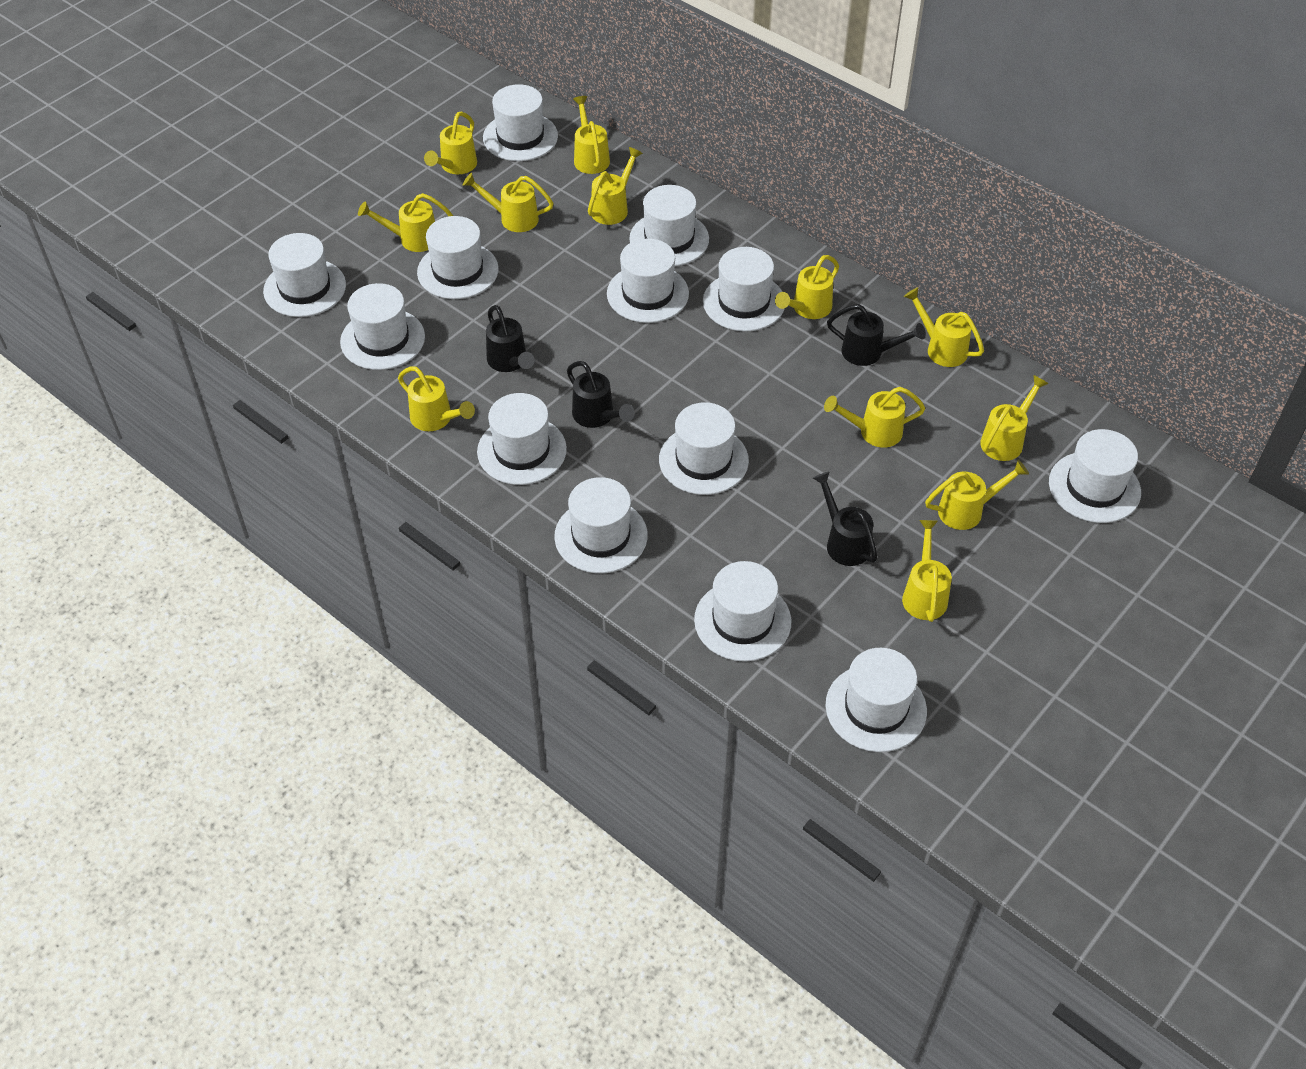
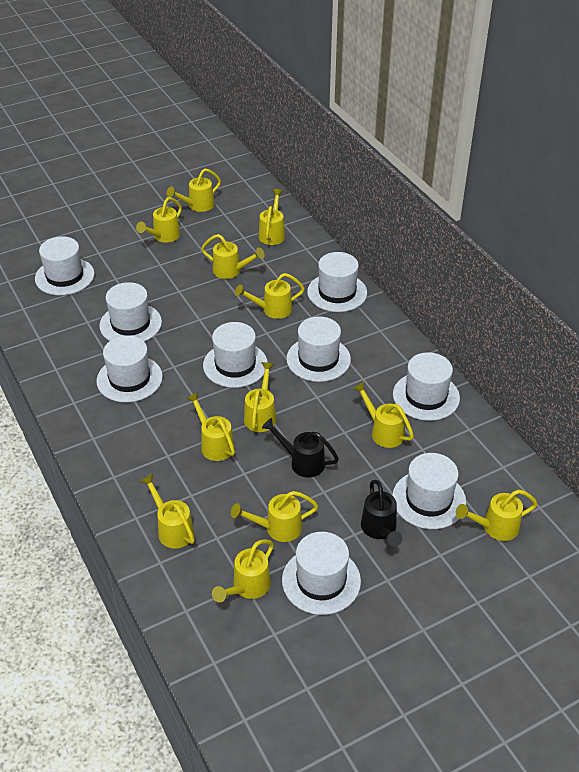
black watering can: [486,305,535,372] [567,361,635,428] [813,471,878,566] [827,304,926,366] = 4 -> [262,418,339,478] [361,480,402,547] = 2
white hat: [263,233,346,317] [340,283,425,370] [417,216,499,299] [477,393,567,485] [483,84,558,161] [554,477,648,573] [607,238,689,323] [629,185,709,266] [659,402,749,495] [694,561,791,662] [703,247,785,332] [825,648,927,752] [1049,429,1141,523] = 13 -> [35,236,95,295] [97,336,163,402] [99,282,162,342] [203,322,268,388] [282,532,361,615] [286,316,351,382] [307,252,367,312] [392,453,466,529] [393,352,460,421] = 9

